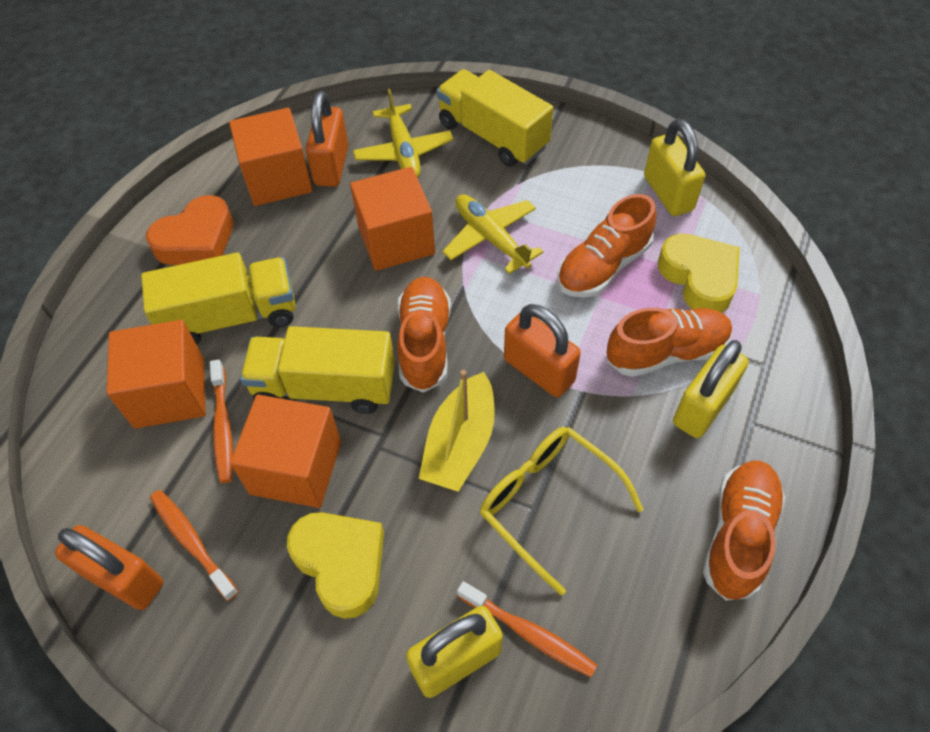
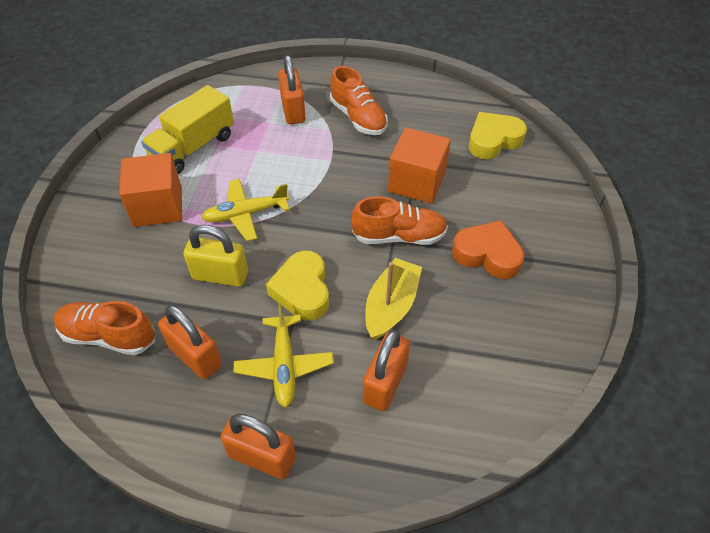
orange cube: [107,320,206,429] [229,108,313,206] [230,395,341,508] [350,167,435,271] = 4 -> [119,153,182,227] [388,127,451,204] = 2
orange padlock: [55,525,163,610] [306,91,349,187] [504,304,581,397] = 3 -> [158,305,222,379] [220,414,296,479] [278,55,306,125] [363,330,410,411] = 4
orange shoe: [397,277,451,393] [558,194,656,297] [607,308,732,377] [703,460,785,601] = 4 -> [53,301,155,355] [330,66,388,135] [351,196,448,245] = 3
orange toothbrush: [150,490,238,601] [210,359,233,483] [457,581,598,677] = 3 -> none = 0
yellow glasses: [480,427,644,595] = 1 -> none = 0
yellow padlock: [406,606,503,698] [644,119,705,216] [673,340,749,438] = 3 -> [183,225,248,287] = 1
yellow truck: [141,253,295,345] [240,326,395,414] [436,69,553,167] = 3 -> [141,85,234,174] = 1

